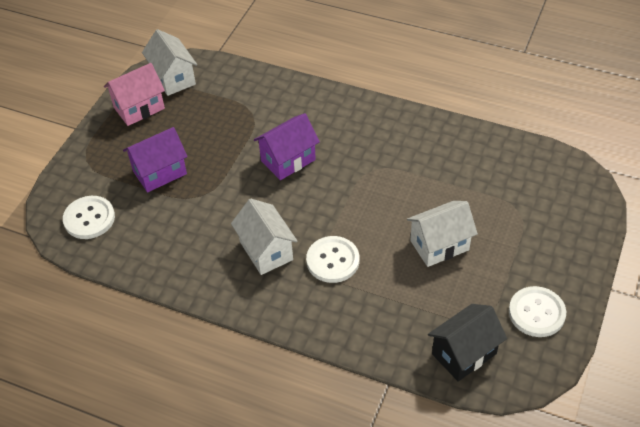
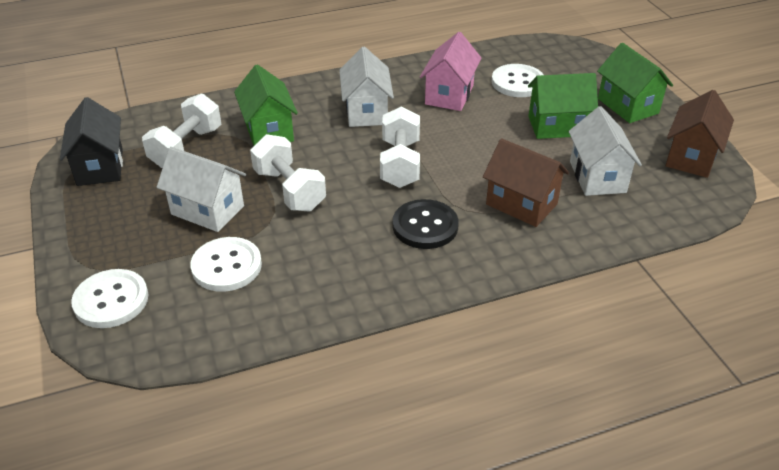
black button: none = 0 -> [393,199,459,249] = 1
brown house: none = 0 -> [483,138,569,227] [666,90,734,178] = 2
green house: none = 0 -> [234,64,298,146] [528,73,598,139] [597,43,673,123] = 3
purple house: [123,127,188,192] [254,113,320,180] = 2 -> none = 0
white dumbbell: none = 0 -> [142,93,221,168] [250,134,326,212] [380,106,420,188] = 3

